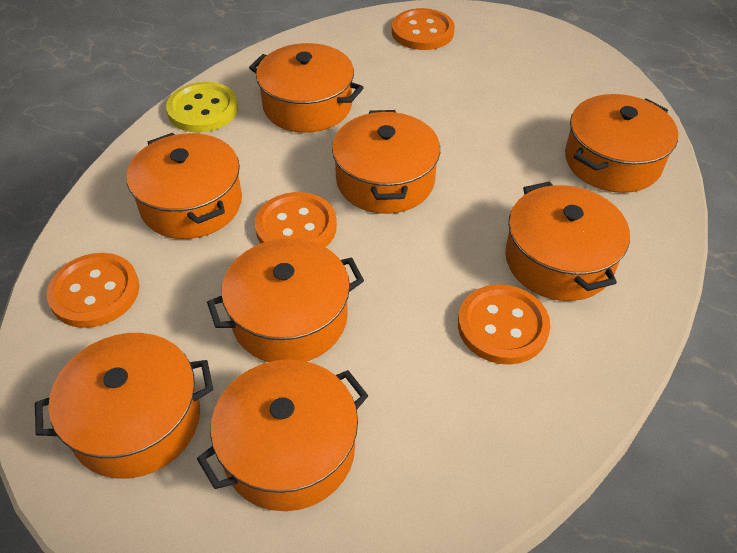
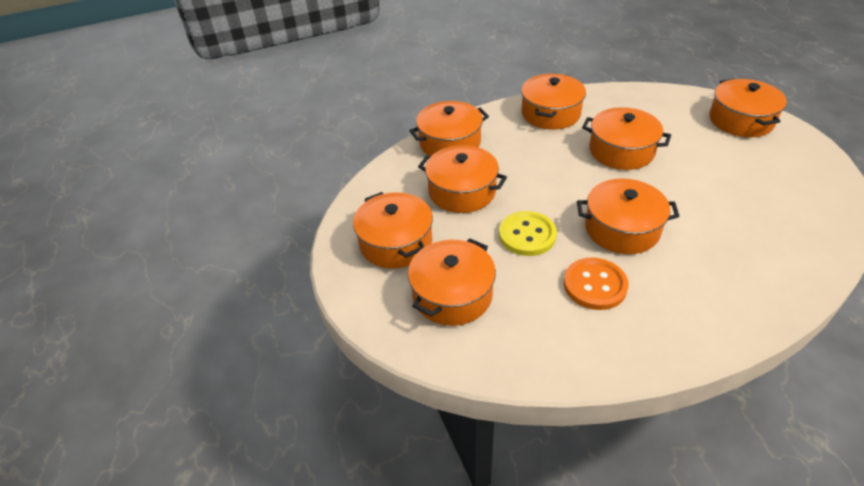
orange button: [47,253,139,328] [255,192,337,247] [392,8,455,50] [458,284,550,365] = 4 -> [564,257,629,310] = 1

